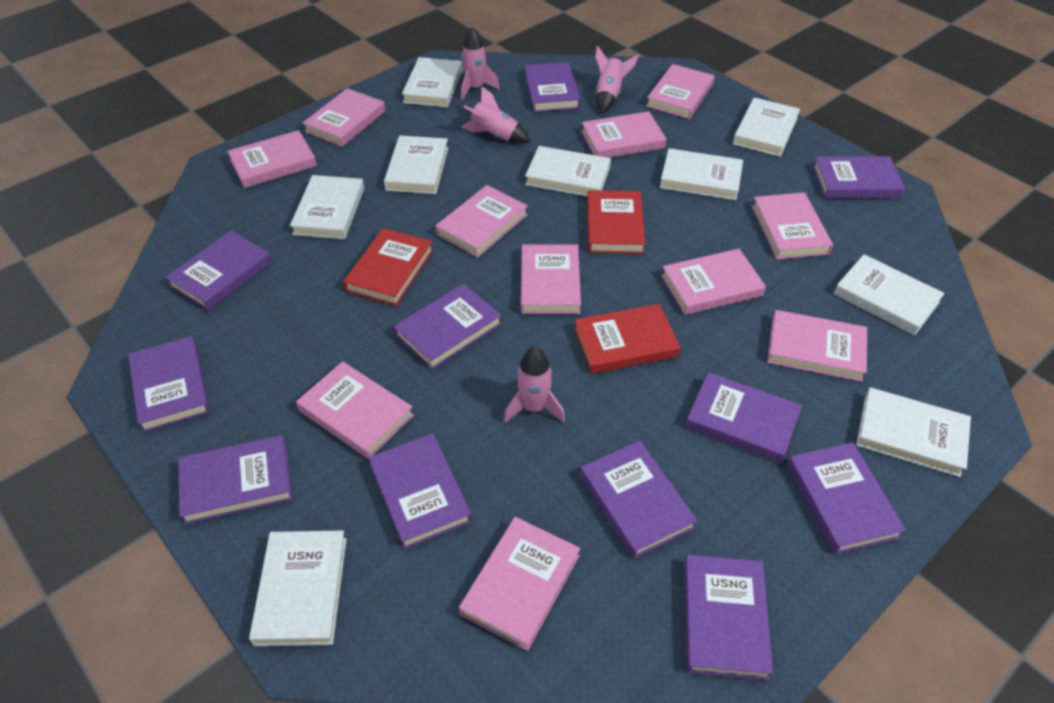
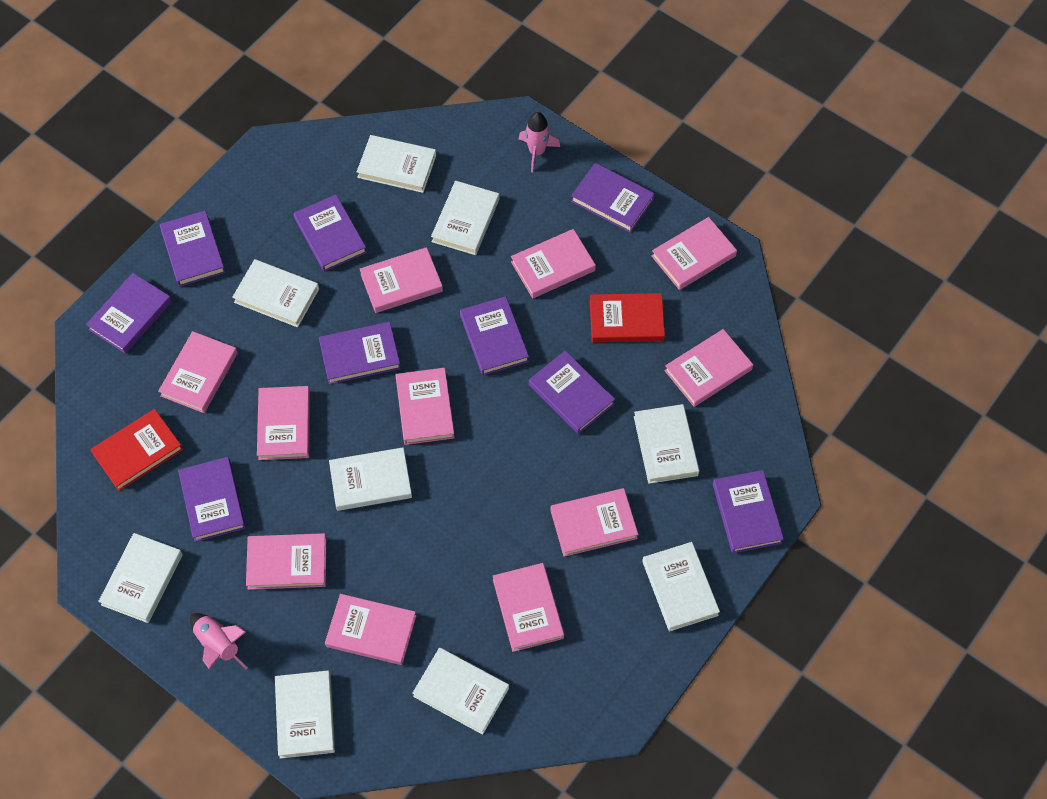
pink rocket: [461,27,500,100] [461,86,531,143] [504,347,565,423] [595,46,639,113] = 4 -> [190,613,247,669] [519,112,560,172] = 2
purple book: [128,336,210,433] [165,231,272,311] [178,435,292,525] [368,434,472,549] [393,283,502,370] [525,62,581,112] [580,441,697,559] [684,555,773,680] [685,372,802,463] [787,442,906,554] [813,156,905,198] = 11 -> [86,273,172,354] [160,211,226,287] [178,457,246,542] [294,195,367,272] [319,322,401,384] [460,296,529,376] [529,351,615,434] [571,163,655,233] [713,470,784,553] = 9
red book: [343,228,433,306] [574,304,681,374] [587,190,645,254] = 3 -> [90,409,183,491] [590,293,665,343] = 2

